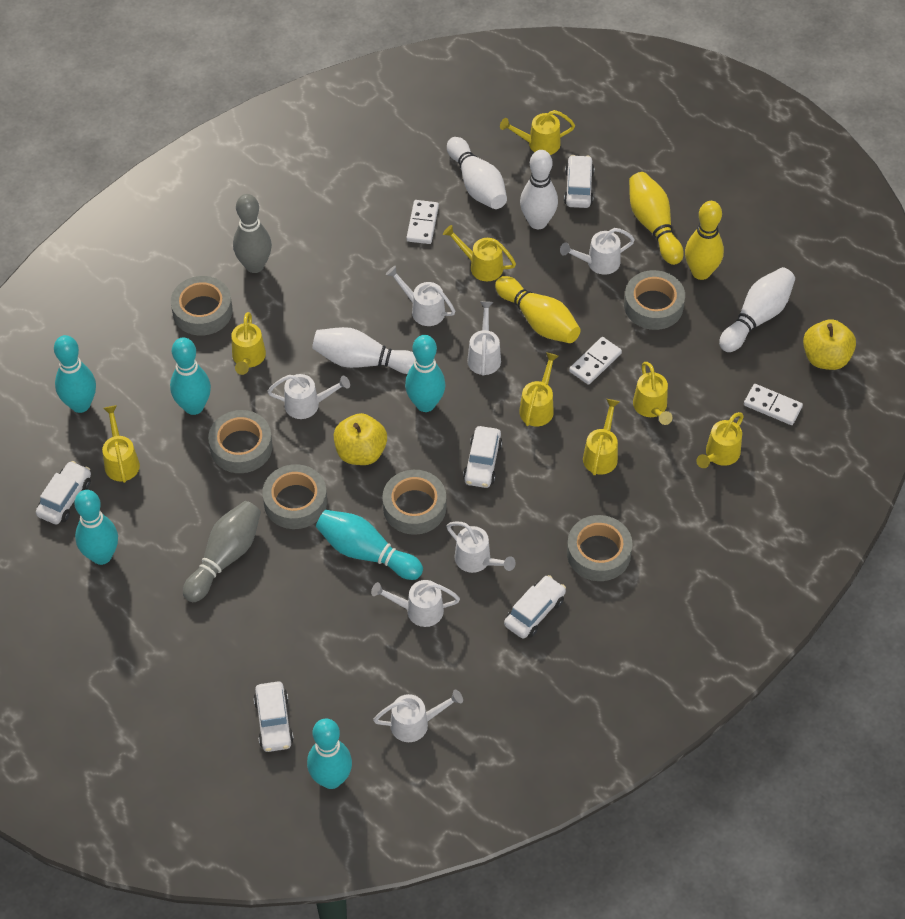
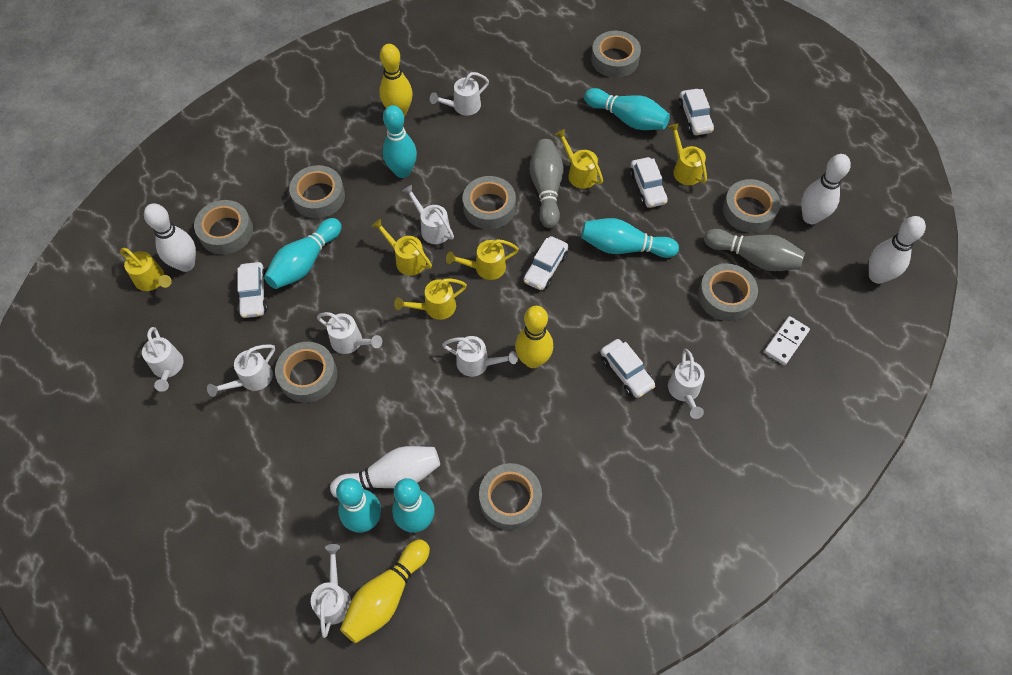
grey tape: [171,276,232,336] [208,410,273,473] [262,464,327,529] [382,470,446,535] [567,515,632,581] [624,270,685,330] = 6 -> [194,200,253,254] [275,342,337,403] [289,165,345,218] [463,176,516,229] [479,463,542,530] [591,31,641,78] [698,264,758,321] [723,179,780,233] = 8
white domino: [406,200,439,244] [569,337,622,385] [744,384,803,425] = 3 -> [764,316,810,365] = 1
white watering can: [267,374,350,419] [371,580,460,627] [373,690,463,742] [386,266,455,326] [446,522,516,573] [467,301,501,376] [560,228,635,275] = 7 -> [142,327,184,392] [207,344,275,397] [311,544,351,638] [317,312,382,354] [402,185,454,244] [430,72,489,116] [442,336,518,377] [668,349,705,419] = 8
yellow apple: [334,413,387,465] [803,319,856,370] = 2 -> none = 0
yellow watering can: [102,405,140,483] [231,312,266,375] [443,225,516,281] [500,110,575,155] [519,352,559,426] [583,399,620,475] [633,362,673,425] [696,412,744,468] = 8 -> [120,248,172,291] [372,219,432,276] [394,278,467,320] [446,239,519,280] [555,129,603,189] [669,123,707,185] = 6

